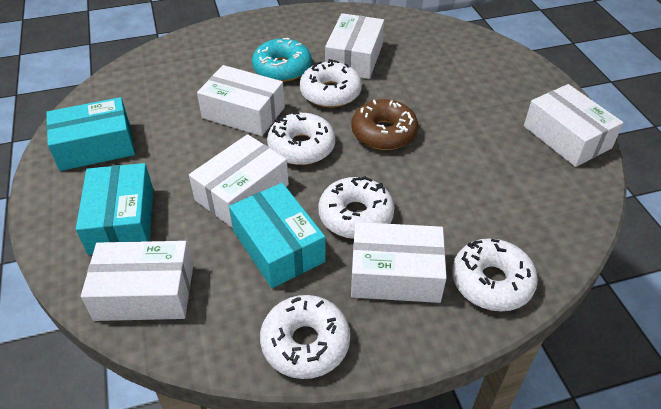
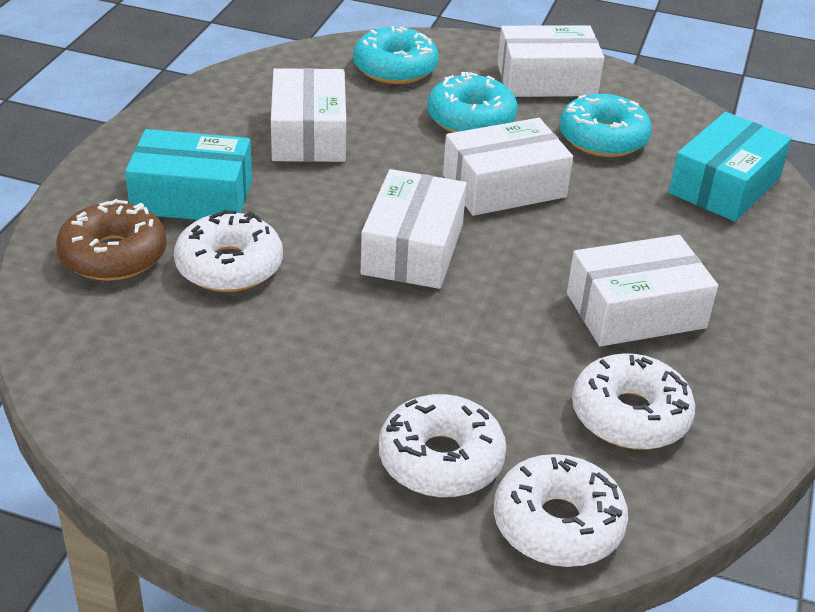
turquoise box: [46,97,135,171] [76,163,153,255] [229,183,326,288] = 3 -> [125,129,252,220] [669,112,792,222] = 2
turquoise donut: [252,38,312,82] = 1 -> [353,26,439,84] [427,72,518,133] [559,94,652,157] = 3
white box: [81,241,193,321] [189,134,289,228] [197,65,285,136] [325,13,384,79] [351,222,447,303] [524,84,624,167] = 6 -> [271,68,346,162] [361,169,467,289] [443,118,573,216] [497,25,604,97] [567,235,718,346] = 5
white donut: [260,295,350,379] [267,112,335,165] [300,59,362,108] [318,176,395,239] [452,238,538,311] = 5 -> [174,210,283,292] [379,394,506,498] [494,454,628,567] [572,353,695,450] = 4

